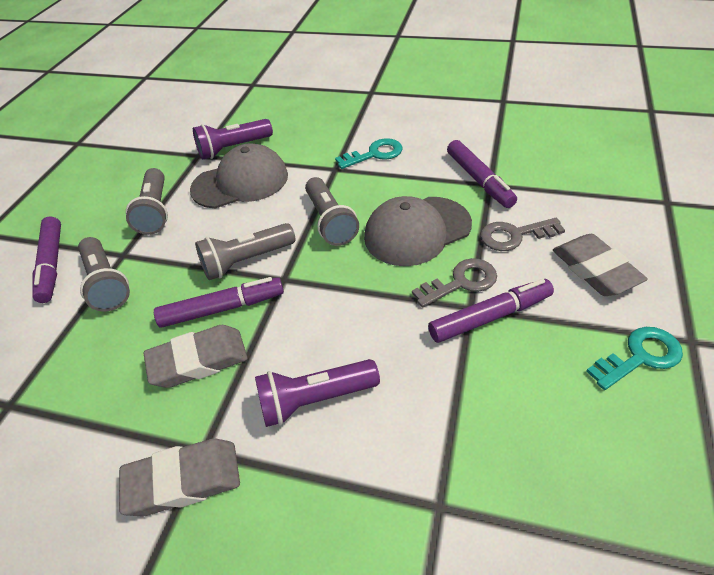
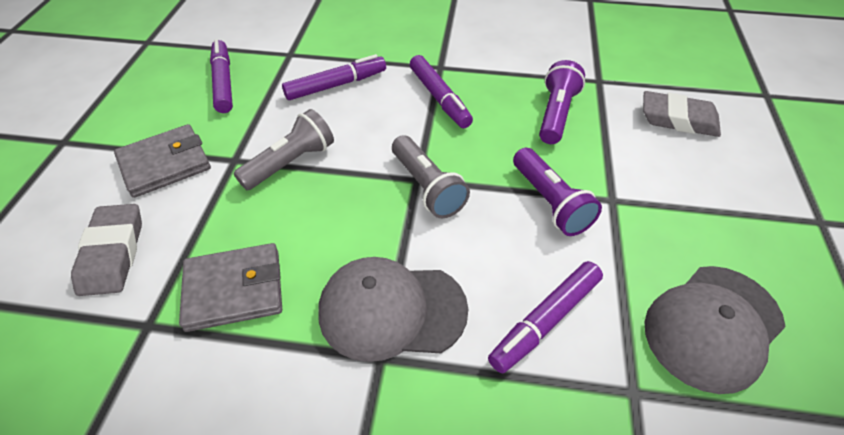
grey eraser: [119,439,240,516] [144,325,248,388] [553,234,648,296] = 3 -> [71,204,142,296] [643,91,721,137] = 2
grey flashlight: [78,237,130,312] [126,168,168,235] [195,223,295,280] [305,177,359,246] = 4 -> [234,109,334,190] [392,135,470,218] = 2
grey key: [412,258,497,307] [480,218,565,251] = 2 -> none = 0
grey wallet: none = 0 -> [114,124,211,198] [179,243,282,332] = 2
turquoise key: [335,138,403,169] [586,327,683,390] = 2 -> none = 0

